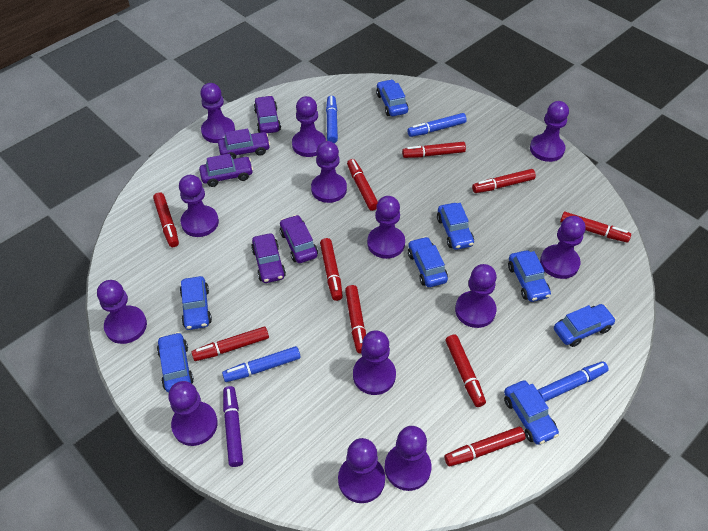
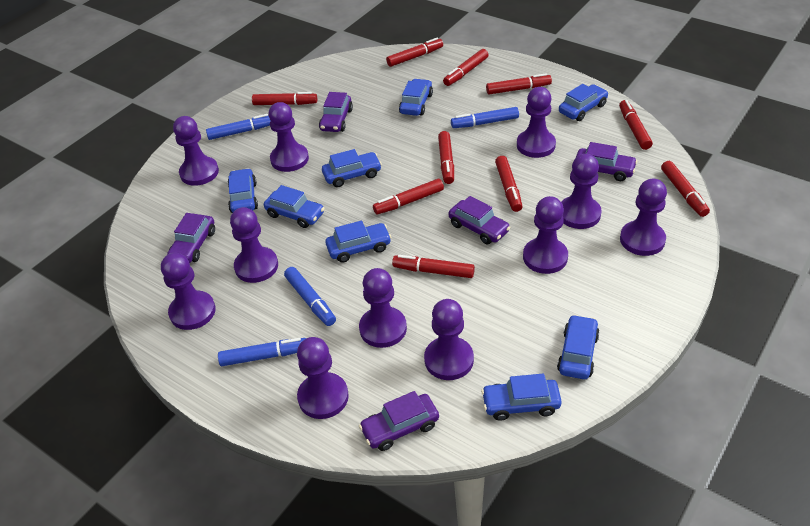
purple marker: [223,386,243,467] = 1 -> none = 0
purple pawn: [97,280,147,344] [168,381,218,446] [179,175,219,237] [200,83,235,143] [292,96,326,157] [311,141,347,203] [338,438,385,503] [353,330,396,395] [367,196,405,259] [385,426,432,491] [455,264,497,328] [530,101,569,162] [540,216,585,279] = 13 -> [161,253,216,330] [173,116,219,186] [230,207,278,283] [268,102,309,172] [297,337,349,419] [359,268,407,348] [424,299,474,380] [517,87,556,158] [523,196,568,274] [561,154,602,229] [620,179,667,256] = 11

